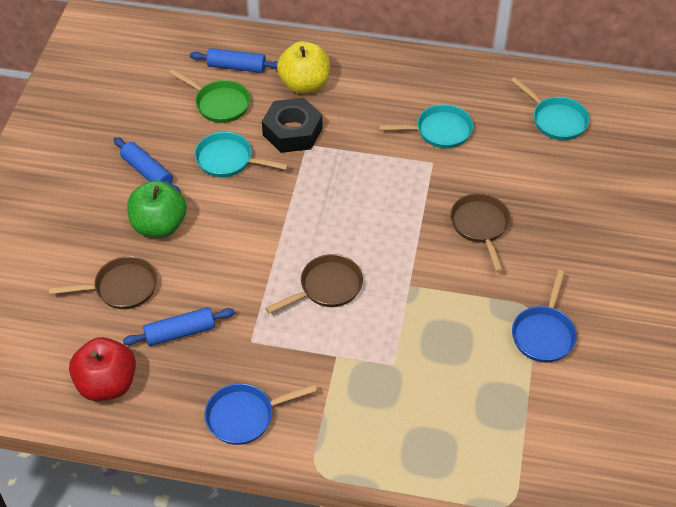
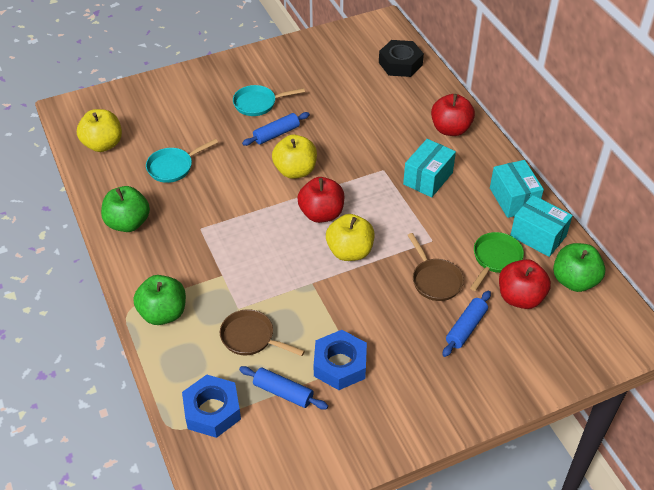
blue nut: none = 0 -> [182,375,241,438] [314,330,367,390] = 2
blue pan: [205,383,317,445] [512,270,577,363] = 2 -> none = 0
brown pan: [49,256,157,309] [265,254,363,313] [450,193,510,272] = 3 -> [220,309,305,356] [408,233,464,301] = 2
green apple: [127,180,187,238] = 1 -> [101,186,150,232] [133,275,186,325] [553,243,606,292] = 3
red apple: [69,337,136,401] = 1 -> [297,177,344,223] [431,94,475,136] [499,259,551,309] = 3
turquoise box: none = 0 -> [403,139,456,198] [490,160,544,218] [510,195,573,257] = 3
turquoise pan: [195,132,289,177] [378,104,473,148] [511,77,590,140] = 3 -> [146,139,218,183] [233,85,305,116] = 2
yellow apple: [277,41,330,94] = 1 -> [77,109,122,152] [272,135,317,179] [326,214,375,261] = 3

